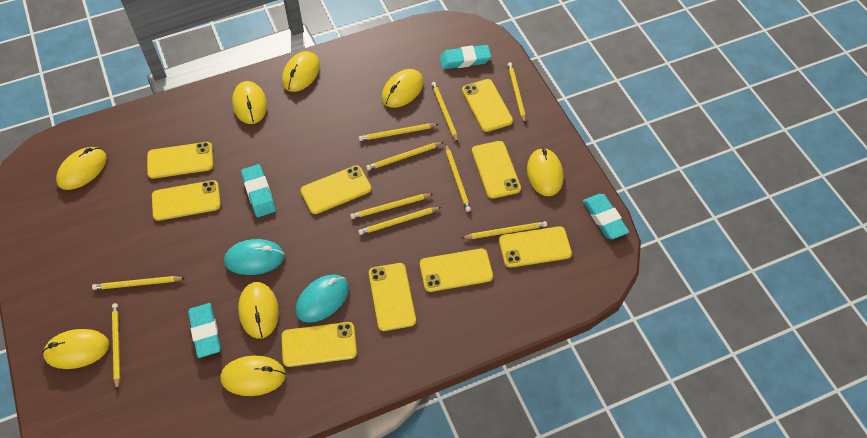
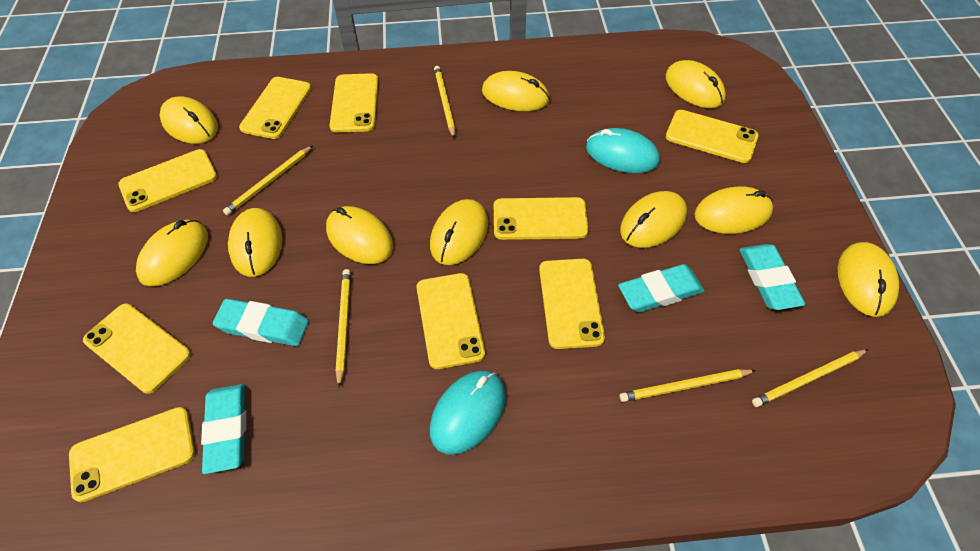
yellow mouse: [42,329,109,369] [56,147,107,190] [220,356,286,396] [232,81,267,124] [238,282,279,339] [282,51,320,92] [382,69,423,108] [527,148,563,196] = 8 -> [136,220,208,286] [160,96,218,144] [228,208,283,277] [326,206,393,264] [430,199,488,265] [482,71,550,111] [620,191,687,248] [665,60,726,108] [694,186,773,234] [837,242,899,317] = 10
yellow pencil: [92,276,185,290] [112,303,120,390] [350,194,432,219] [358,207,441,235] [359,123,439,141] [366,142,444,171] [431,82,458,143] [445,144,471,212] [462,221,547,239] [507,62,526,123] = 10 -> [223,145,313,215] [336,269,351,387] [434,66,455,138] [620,369,756,402] [752,349,869,407] = 5

